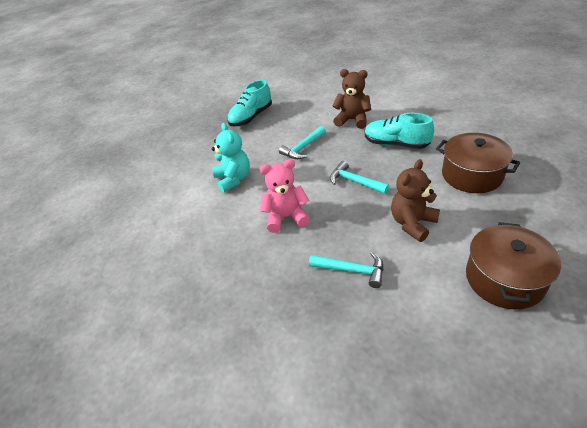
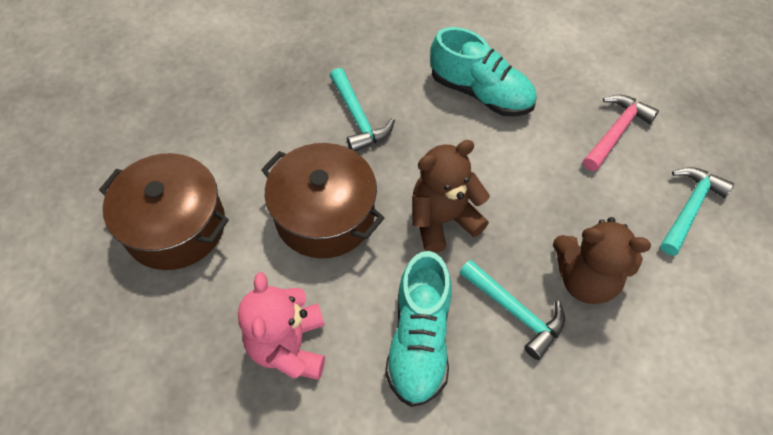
pink hammer: none = 0 -> [583,95,659,171] = 1
turquoise teddy bear: [212,123,250,193] = 1 -> none = 0

